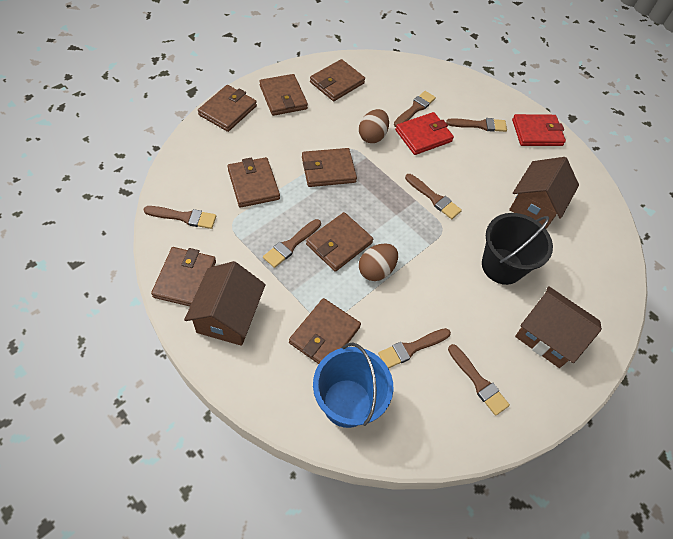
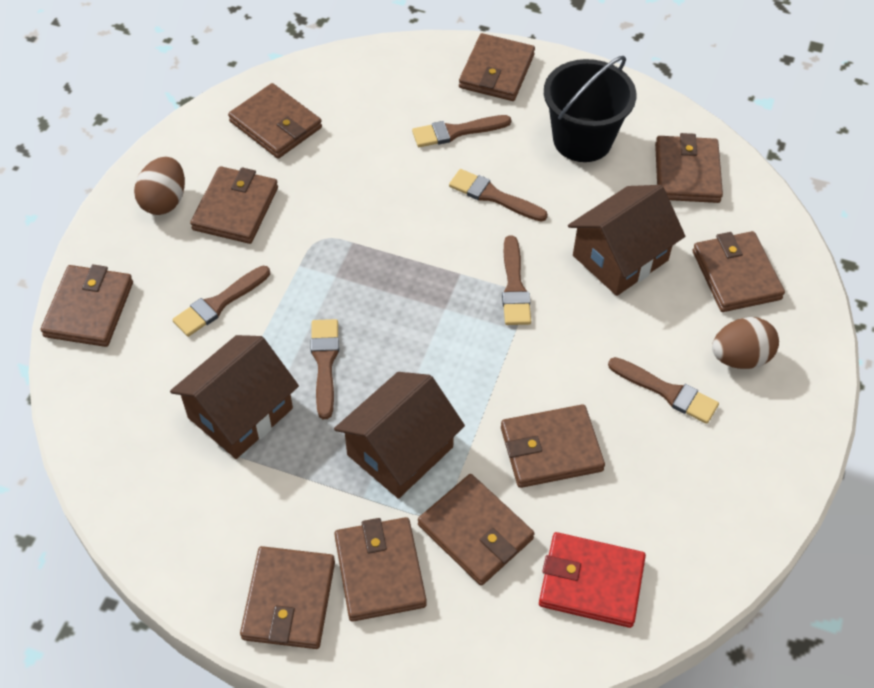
blue bucket: [313,343,393,428] = 1 -> none = 0
brown brush: [143,206,216,229] [263,219,321,268] [378,328,451,368] [394,91,436,127] [405,174,462,219] [446,118,507,132] [448,344,510,416] = 7 -> [172,266,270,337] [311,319,339,419] [412,115,511,147] [449,169,548,222] [502,236,531,325] [608,357,719,424] = 6
brown wallet: [151,247,216,306] [198,85,257,132] [228,157,280,208] [259,74,308,116] [289,298,361,364] [302,148,357,187] [306,212,373,272] [310,59,365,101] = 8 -> [41,265,133,347] [190,166,278,244] [228,83,322,159] [240,546,335,649] [334,517,427,622] [418,474,534,586] [459,33,535,101] [501,404,605,488] [655,133,723,203] [693,231,785,312] = 10
red wallet: [395,112,454,155] [512,114,566,146] = 2 -> [539,532,646,628] = 1

